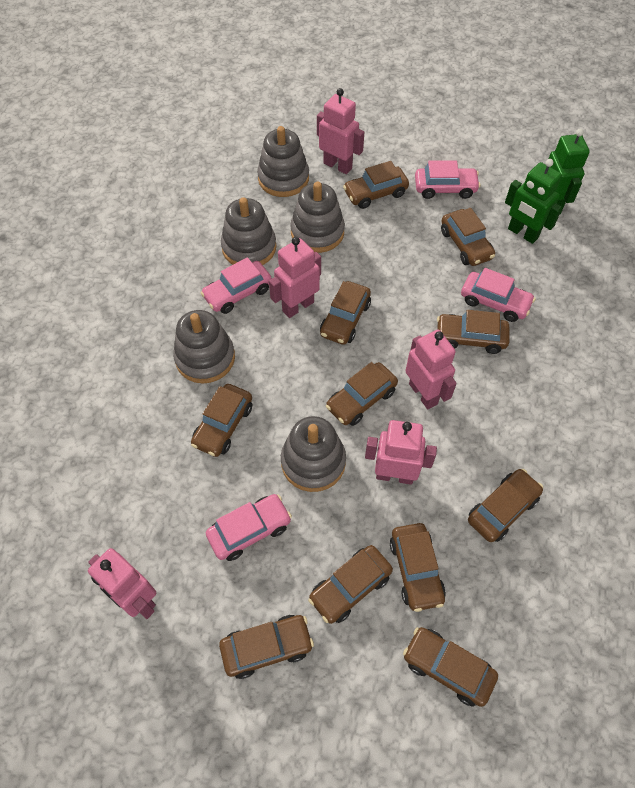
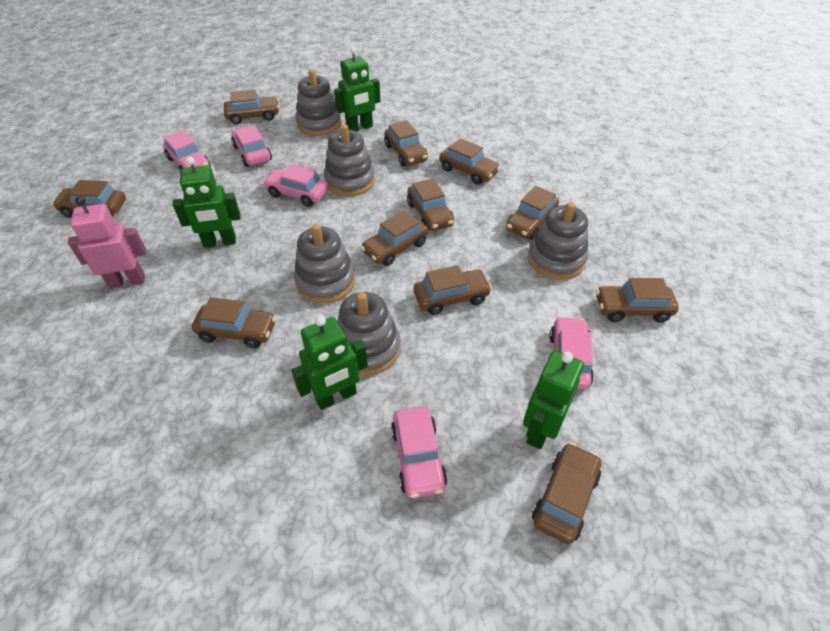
green robot: [505,159,562,244] [549,128,590,214] = 2 -> [173,156,241,248] [291,315,368,410] [334,47,380,131] [523,350,584,449] = 4
pink car: [201,257,272,314] [206,494,292,561] [415,160,481,199] [461,268,535,322] = 4 -> [163,130,211,173] [231,125,272,167] [263,164,328,207] [391,407,448,498] [549,316,594,390] = 5
pink robot: [88,548,156,619] [269,237,321,318] [317,88,364,174] [365,420,437,485] [405,330,457,409] = 5 -> [68,196,146,289] = 1

